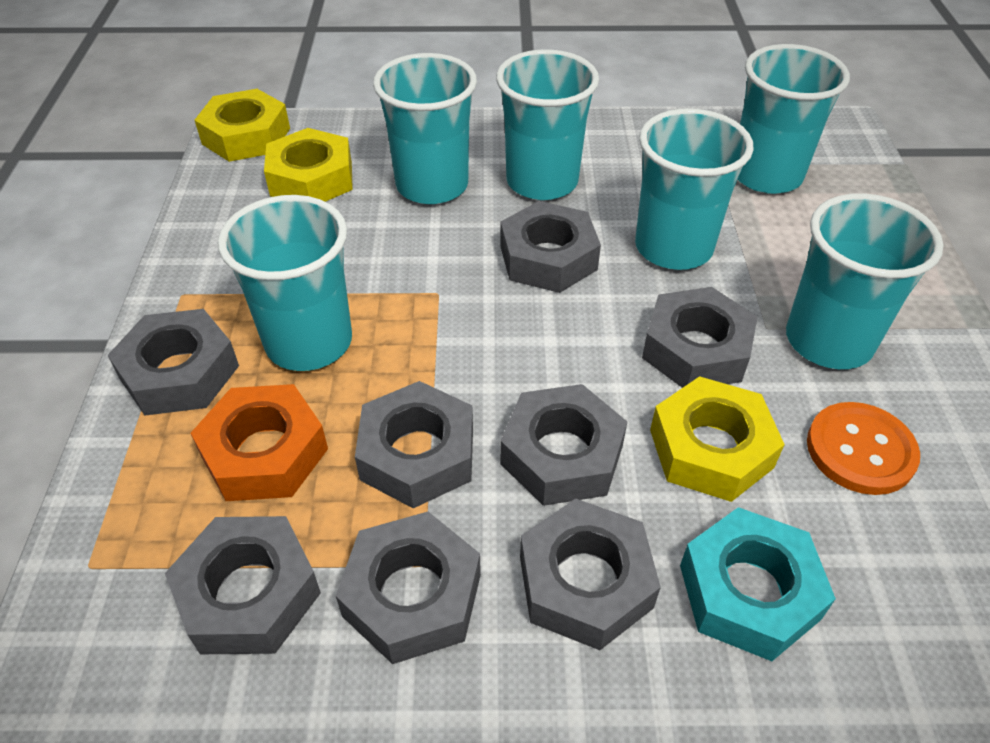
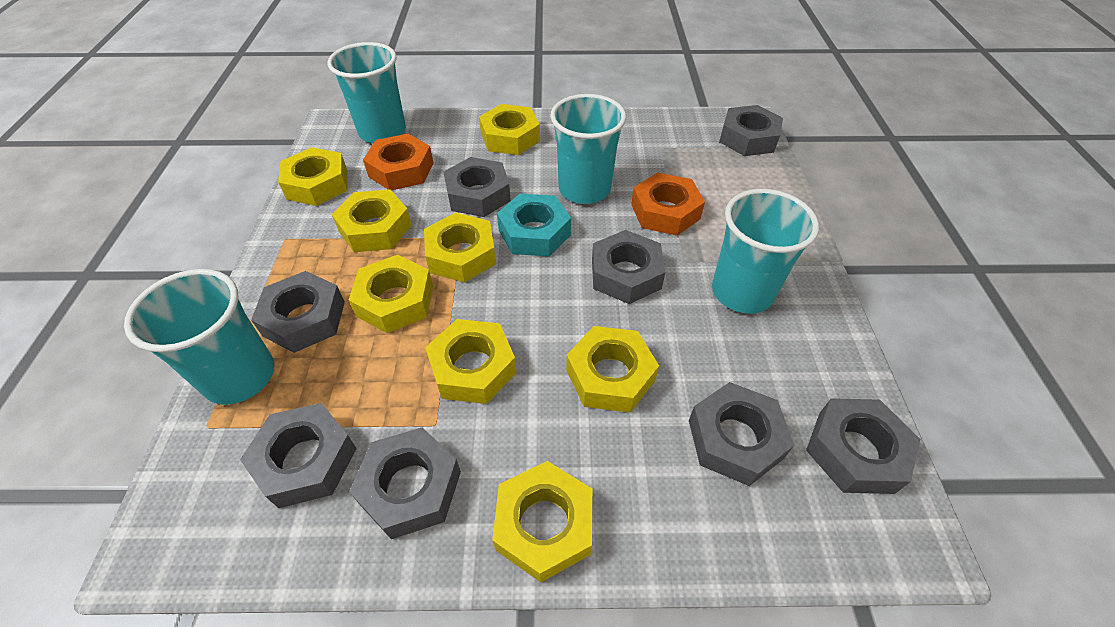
orange button: [807,402,920,495] = 1 -> none = 0
orange nut: [191,384,328,501] = 1 -> [363,134,434,190] [631,172,705,236] = 2
turquoise cup: [218,195,352,371] [373,53,477,204] [496,49,599,200] [635,108,754,270] [737,44,850,194] [786,193,943,369] = 6 -> [124,269,274,405] [328,42,406,143] [550,94,626,204] [712,189,819,314] = 4
yellow nut: [195,89,290,162] [264,128,353,202] [650,376,785,502] = 3 -> [278,147,348,206] [332,189,412,252] [349,255,433,333] [424,212,496,283] [425,319,517,404] [479,104,540,155] [492,461,593,582] [566,326,659,413] = 8

